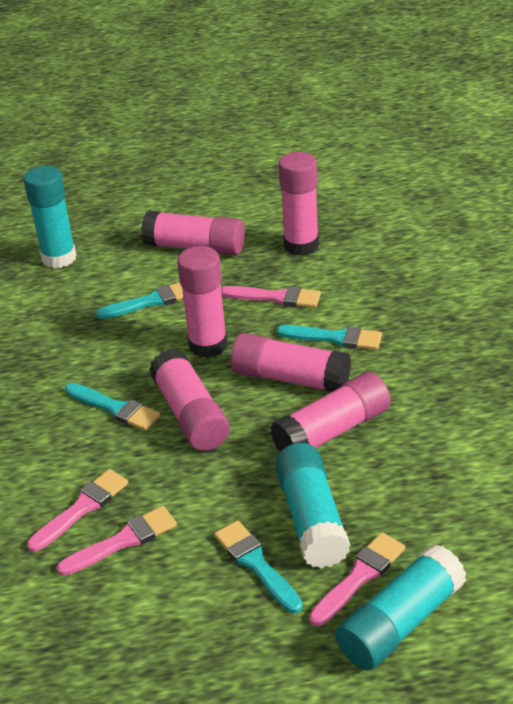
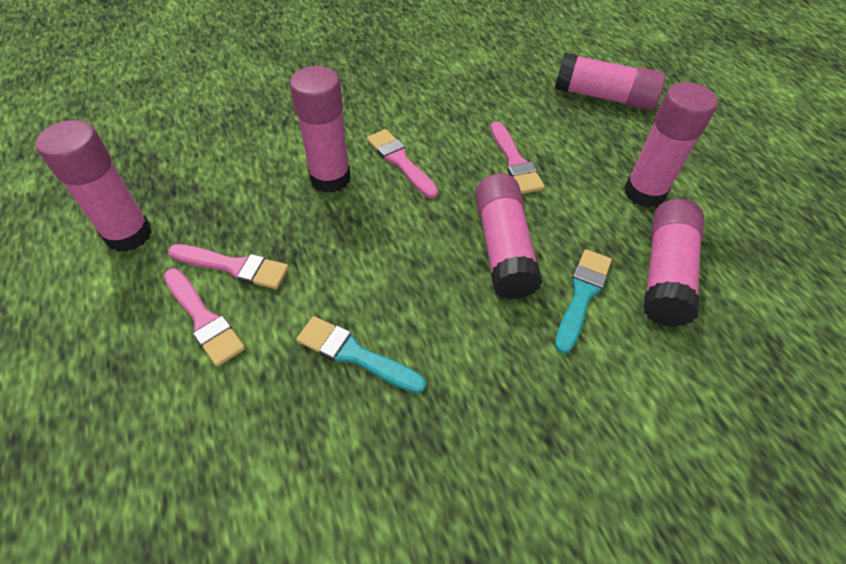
turquoise brush: [65,383,161,431] [96,283,184,319] [214,521,303,613] [277,325,382,350] = 4 -> [296,316,426,393] [555,249,612,354] = 2
turquoise glue stick: [24,166,76,268] [275,443,350,568] [335,544,466,670] = 3 -> none = 0

